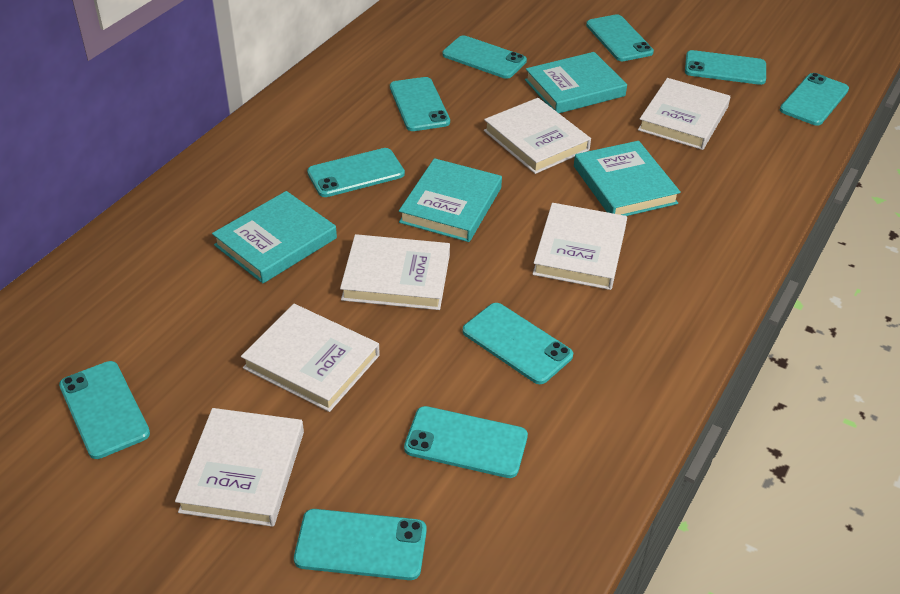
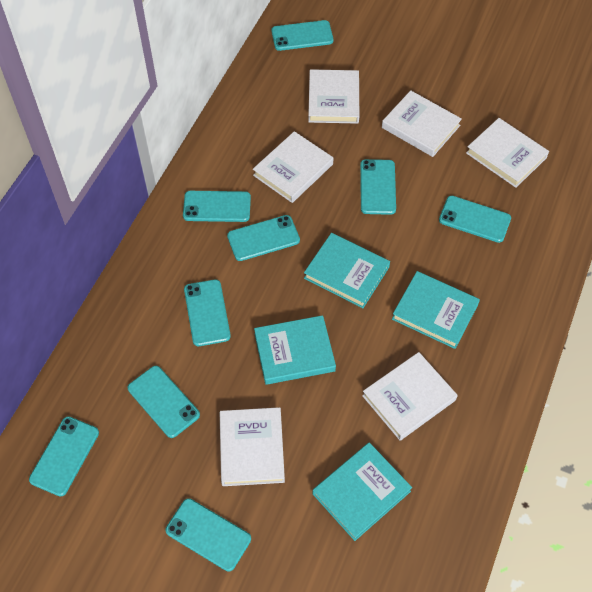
turquoise phone: [59,361,150,459] [294,509,427,580] [307,148,405,197] [390,77,450,131] [404,406,528,478] [442,35,527,79] [463,303,573,384] [586,14,654,61] [685,50,766,85] [780,73,849,126] = 10 -> [29,416,99,497] [128,366,200,438] [165,498,251,571] [183,191,251,222] [184,279,231,346] [227,215,300,261] [271,20,333,51] [360,159,396,215] [439,196,511,243] = 9

